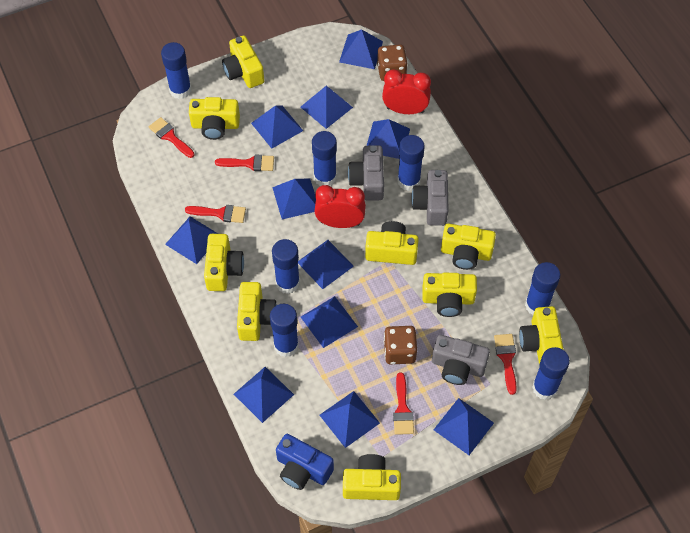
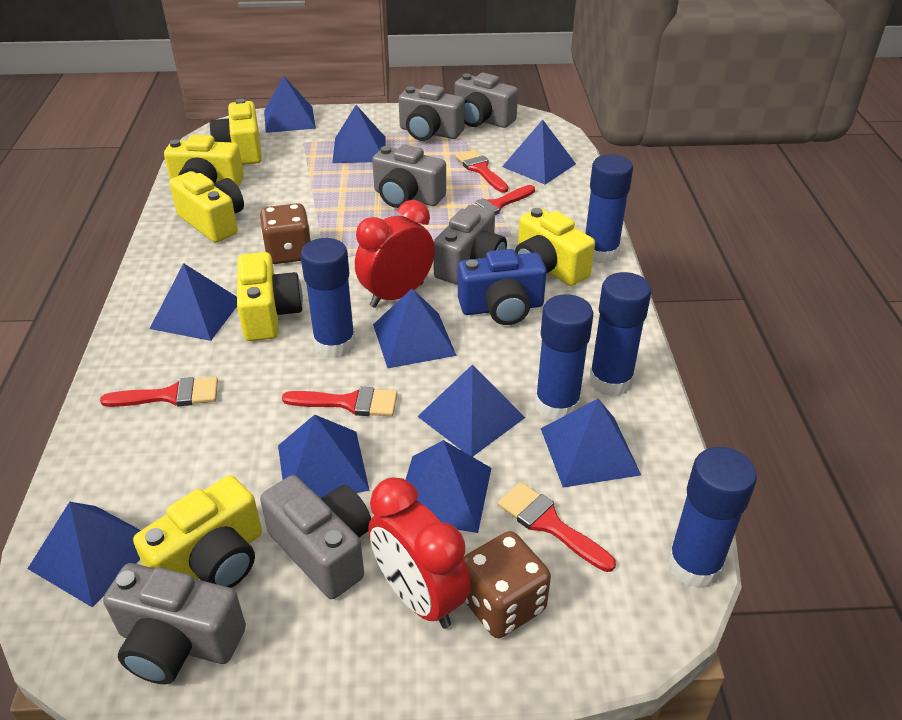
blue glue stick: [161,42,191,99] [270,304,299,357] [272,239,300,294] [312,131,337,186] [397,135,425,191] [525,262,560,315] [532,347,570,400] = 7 -> [301,238,356,358] [535,294,593,421] [585,154,633,264] [589,272,652,397] [667,447,757,589] = 5
blue pyramid: [165,217,218,264] [234,367,294,423] [251,106,303,149] [272,179,316,219] [298,240,354,289] [300,86,353,129] [301,296,358,348] [320,391,380,448] [339,29,383,69] [367,119,410,159] [434,398,494,455] = 11 -> [27,502,141,608] [149,263,237,341] [264,76,316,133] [278,415,370,499] [332,105,386,163] [373,289,457,368] [405,440,491,533] [417,364,525,457] [502,120,576,184] [541,399,641,488] = 10
grey camera: [348,145,384,201] [411,170,449,226] [432,335,490,385] = 3 -> [103,563,246,684] [260,475,371,599] [372,145,446,208] [399,84,465,141] [433,204,507,285] [454,73,518,128] = 6
yellow camera: [189,97,240,140] [204,234,244,291] [222,35,264,88] [237,282,277,341] [343,454,401,500] [365,221,419,265] [422,273,477,317] [441,224,496,270] [519,306,564,364] = 9 -> [133,475,262,588] [164,135,244,187] [169,171,244,243] [210,99,262,165] [237,252,303,341] [515,208,595,286] = 6

